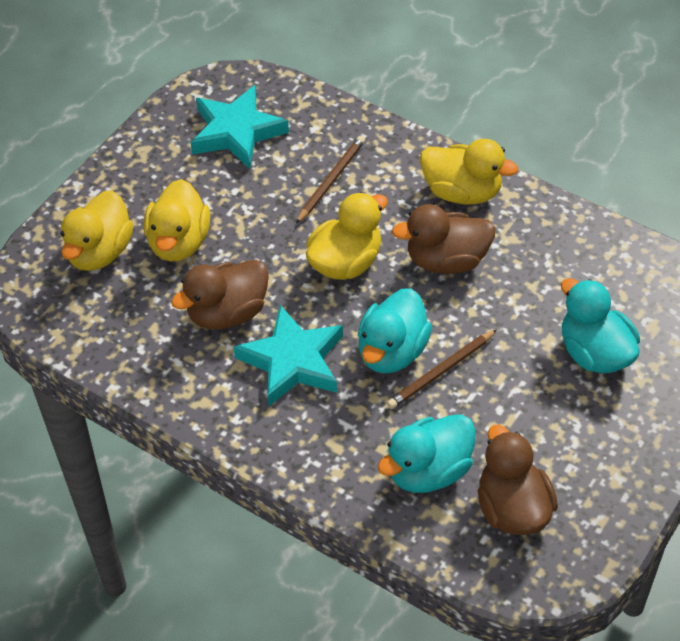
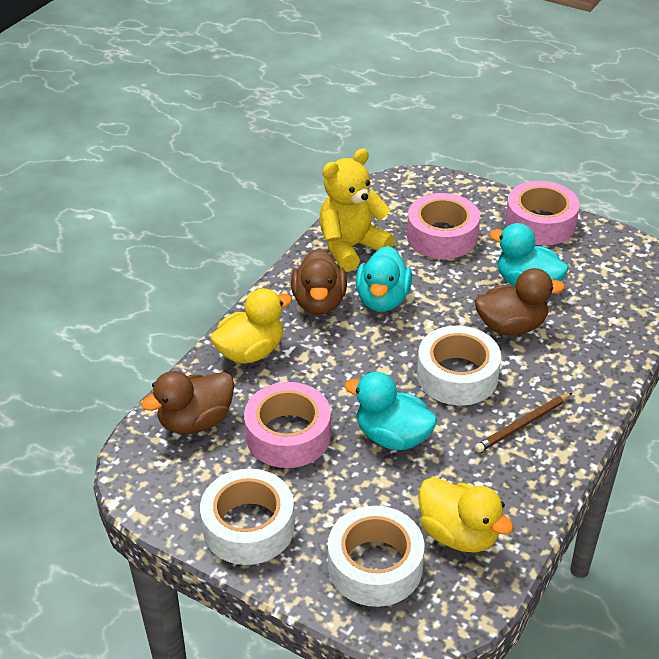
brown pencil: [296,135,365,224] [387,329,497,409] = 2 -> [475,393,572,452] = 1
pink tape: none = 0 -> [244,382,331,468] [407,193,480,259] [505,181,580,245] = 3
turquoise star: [191,85,289,169] [234,305,343,406] = 2 -> none = 0
white tape: none = 0 -> [200,469,295,565] [328,506,424,607] [417,326,501,406] = 3
yellow duck: [60,190,133,271] [144,179,210,262] [306,192,388,280] [420,139,518,205] = 4 -> [211,288,292,364] [419,477,514,553] = 2
yellow teddy bear: none = 0 -> [319,149,395,272] = 1

